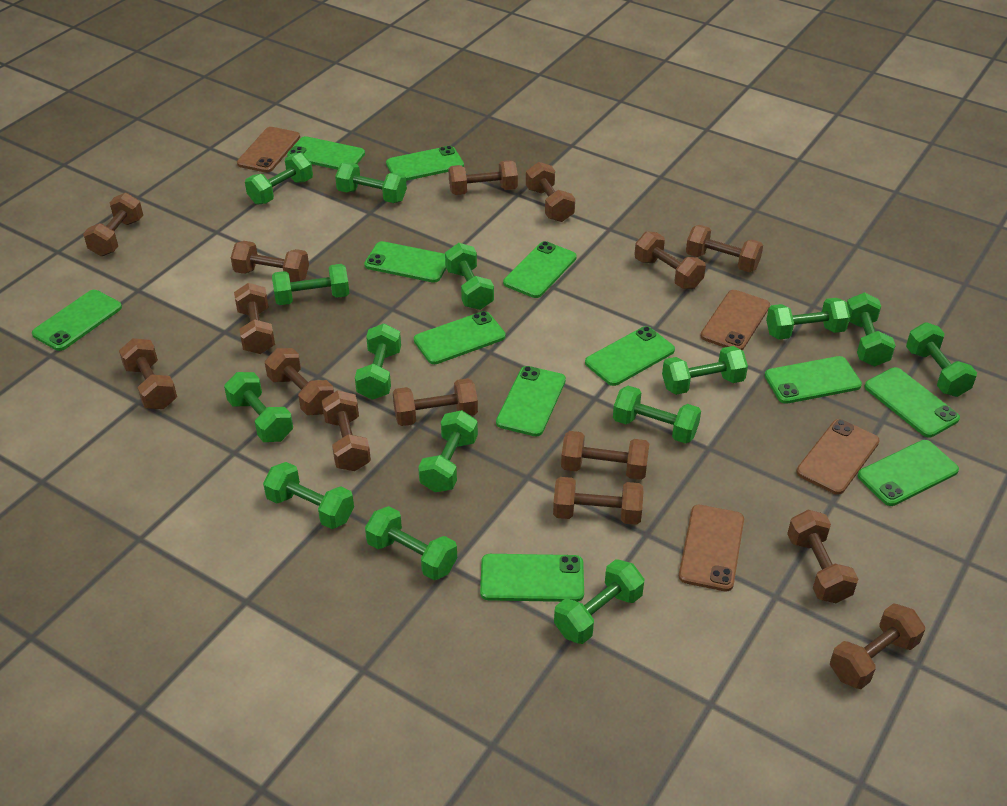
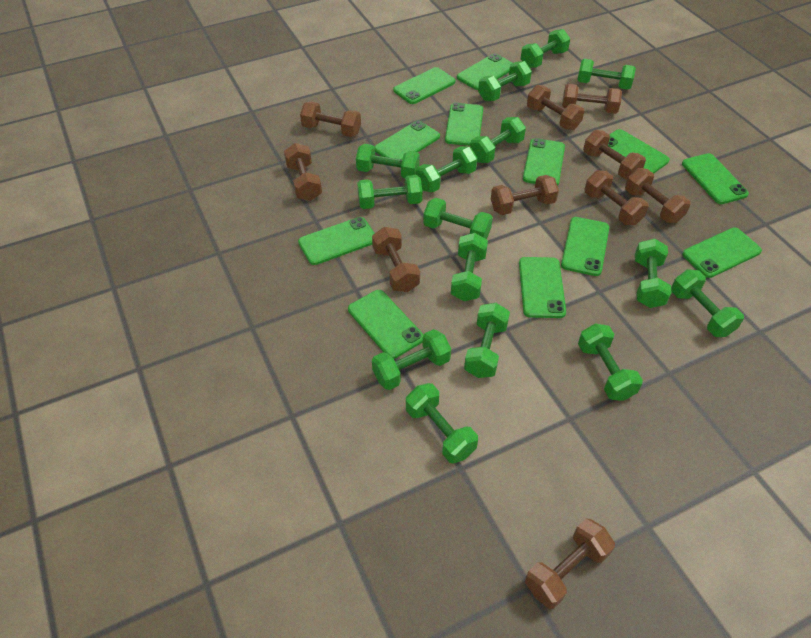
brown dumbbell: [83,193,143,256] [119,338,177,409] [231,241,309,282] [234,283,275,354] [265,348,334,415] [322,390,371,471] [393,378,478,426] [448,160,518,195] [526,162,575,222] [553,477,643,525] [561,431,649,480] [634,231,706,289] [686,225,763,272] [787,510,858,603] [830,603,925,689] = 15 -> [284,143,322,201] [300,102,361,137] [372,227,420,292] [491,175,559,215] [525,519,615,609] [527,85,584,130] [562,84,622,114] [583,130,646,180] [585,170,649,225] [625,168,691,223] = 10
brown phone: [237,127,300,173] [679,505,744,591] [701,290,770,350] [796,419,880,495] = 4 -> none = 0

